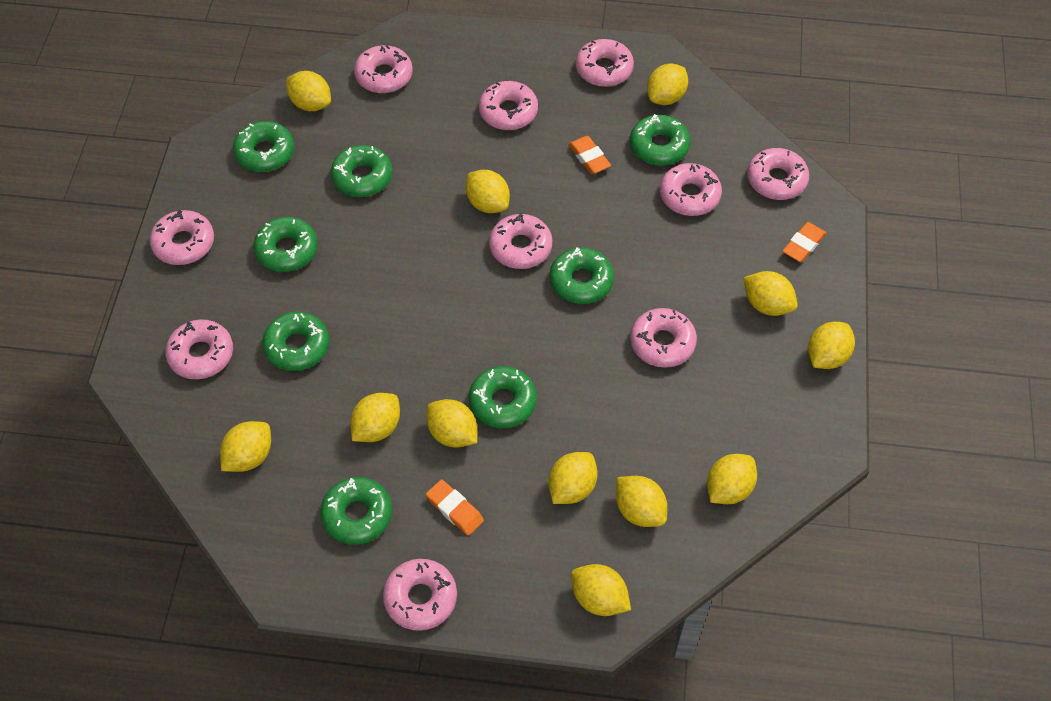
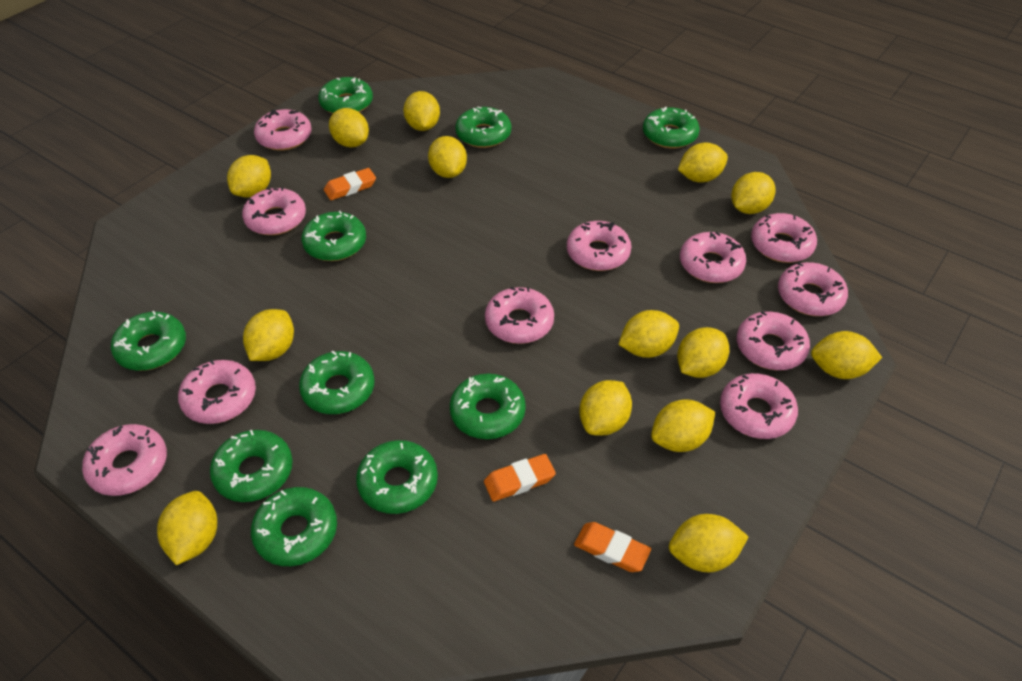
green donut: [233,121,294,172] [253,217,318,272] [262,311,329,371] [320,477,392,545] [331,145,392,197] [469,366,537,428] [550,247,614,304] [630,114,690,166] = 8 -> [111,311,186,371] [210,430,293,502] [251,487,337,566] [299,351,375,414] [301,211,366,261] [318,77,373,114] [356,440,438,514] [450,374,526,439] [455,106,511,148] [643,106,700,148] = 10
pink donut: [150,210,214,265] [165,319,233,379] [354,45,413,93] [383,559,457,631] [479,81,538,130] [489,213,552,269] [576,39,634,87] [630,308,697,368] [660,163,722,216] [747,148,809,200] = 10 -> [82,424,167,496] [178,360,256,424] [242,187,306,235] [254,109,312,151] [485,287,554,344] [567,221,631,271] [680,232,746,283] [720,373,798,439] [737,311,810,370] [751,213,817,263] [778,262,848,316] = 11
yellow lemon: [220,421,271,472] [286,71,331,111] [350,393,400,442] [426,399,477,447] [466,170,510,213] [548,452,598,504] [571,564,631,616] [616,476,667,527] [647,63,688,105] [707,454,757,504] [743,271,797,316] [808,322,855,369] = 12 -> [157,491,217,565] [227,155,271,198] [243,309,294,361] [329,108,369,147] [403,91,440,131] [428,136,467,178] [579,380,632,436] [618,310,679,358] [651,399,715,452] [669,514,749,572] [677,327,729,378] [678,143,728,183] [731,172,776,214] [811,331,882,379] = 14

